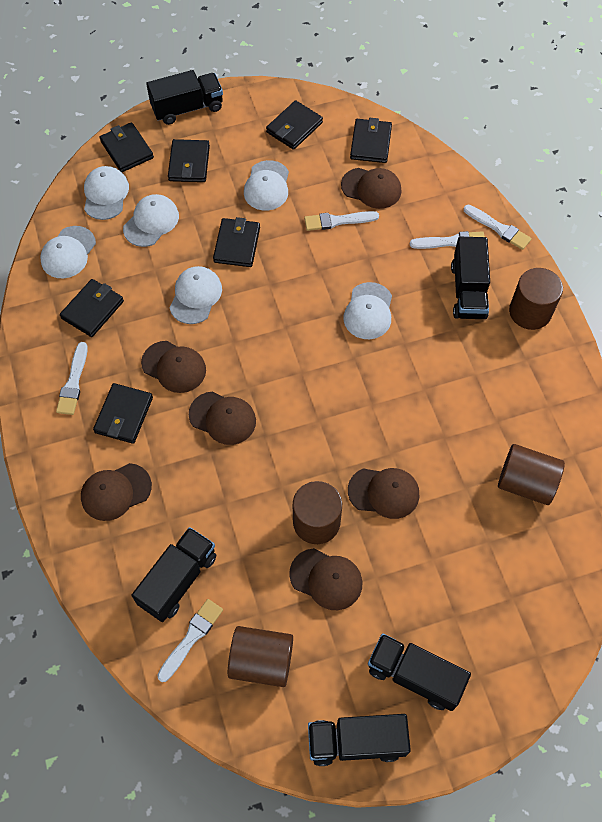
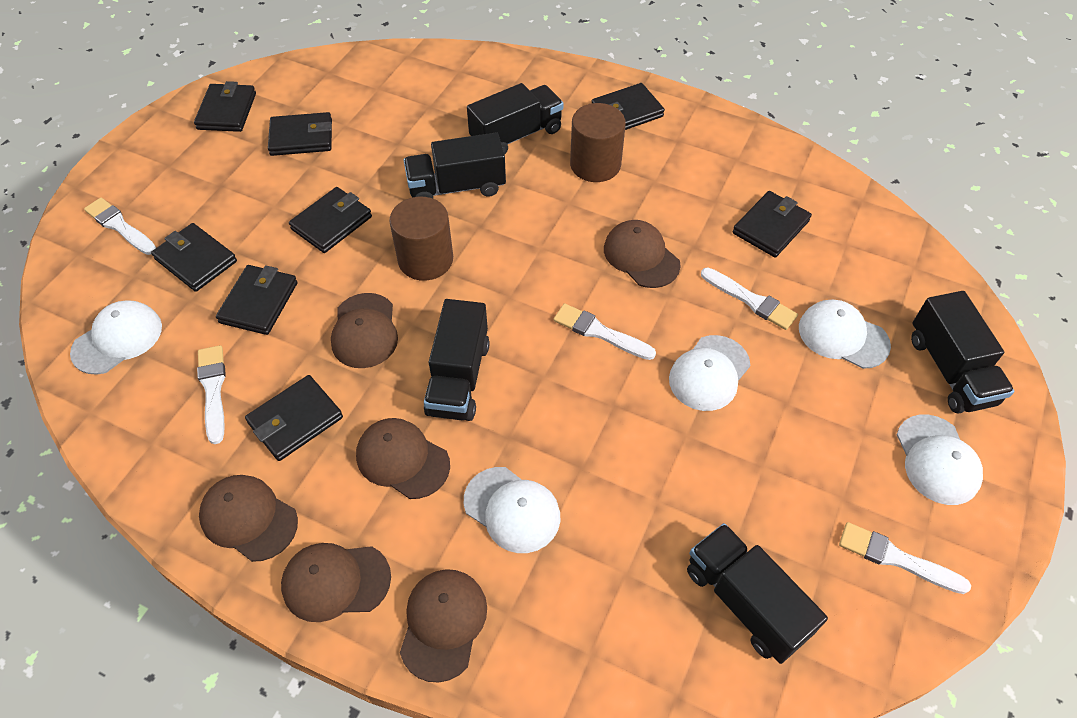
black wallet: [60,279,124,337] [93,383,153,444] [100,122,154,172] [168,139,210,182] [213,217,260,267] [266,100,323,150] [350,118,392,163] = 7 -> [151,223,237,292] [194,81,256,132] [216,265,297,335] [245,375,343,461] [268,112,332,156] [289,187,372,253] [592,83,665,130] [733,191,812,257] = 8
brown cylinder: [228,626,293,687] [293,481,342,544] [498,444,565,505] [509,268,563,330] = 4 -> [389,197,453,281] [570,103,626,182] = 2
white cap: [40,226,96,278] [84,166,129,220] [123,194,179,247] [169,266,222,324] [244,160,289,211] [343,282,392,339] = 6 -> [70,300,162,375] [464,467,560,553] [669,335,750,411] [799,300,891,369] [897,414,983,505] = 5

